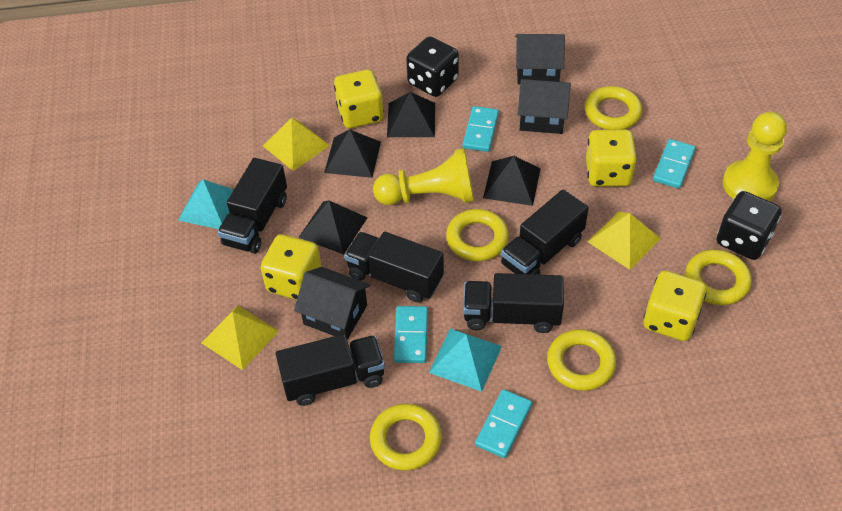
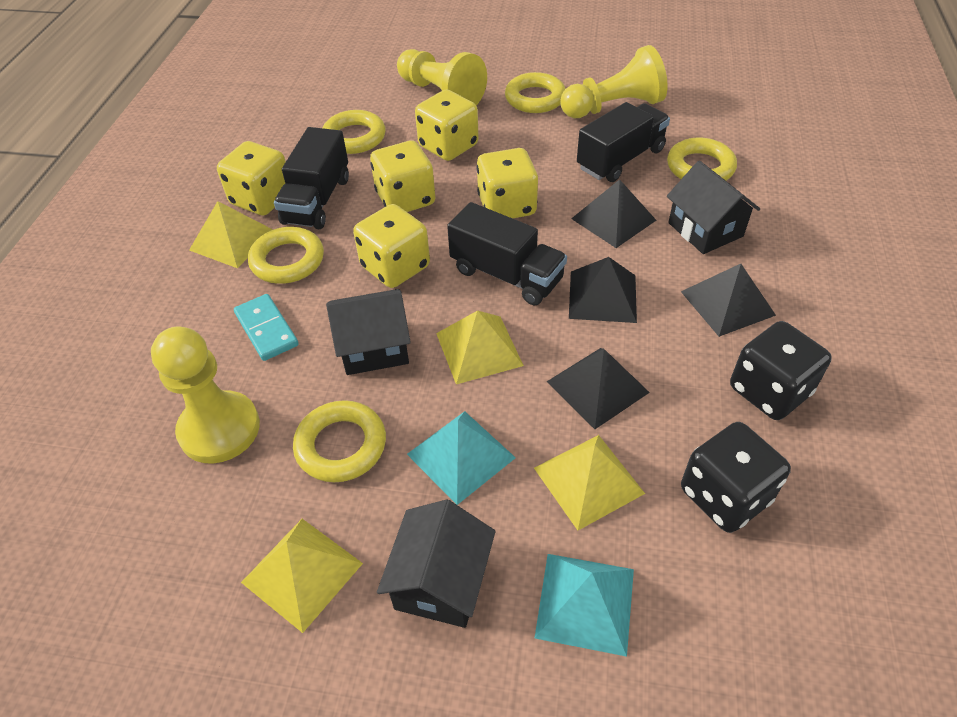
black truck: [218,158,287,254] [276,334,385,406] [344,232,444,303] [463,273,564,333] [501,189,589,275] = 5 -> [274,127,349,229] [447,202,567,305] [577,102,670,182] = 3
turquoise domino: [394,306,428,363] [463,106,499,152] [475,389,532,458] [653,139,696,189] = 4 -> [234,294,299,361] = 1
yellow dice: [261,234,322,300] [334,70,384,128] [586,130,637,187] [644,270,706,341] = 4 -> [217,141,286,215] [353,204,430,288] [370,141,435,212] [415,90,479,161] [476,148,538,219] = 5
yellow pawn: [373,148,474,205] [723,112,787,201] = 2 -> [151,326,260,464] [397,49,487,105] [560,45,668,118] = 3
yellow pyramid: [202,305,279,370] [263,118,330,171] [587,212,661,270] = 3 -> [189,201,273,268] [241,519,363,633] [436,311,524,384] [534,435,645,530] = 4

